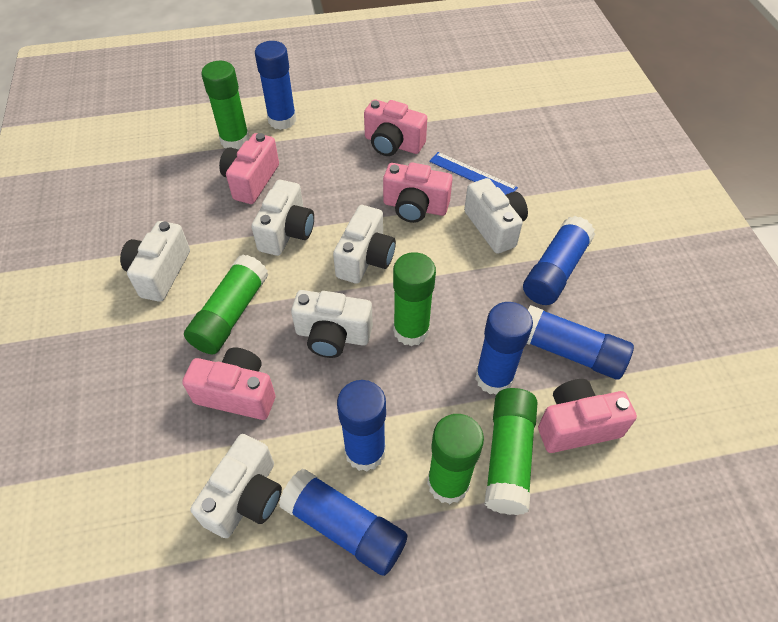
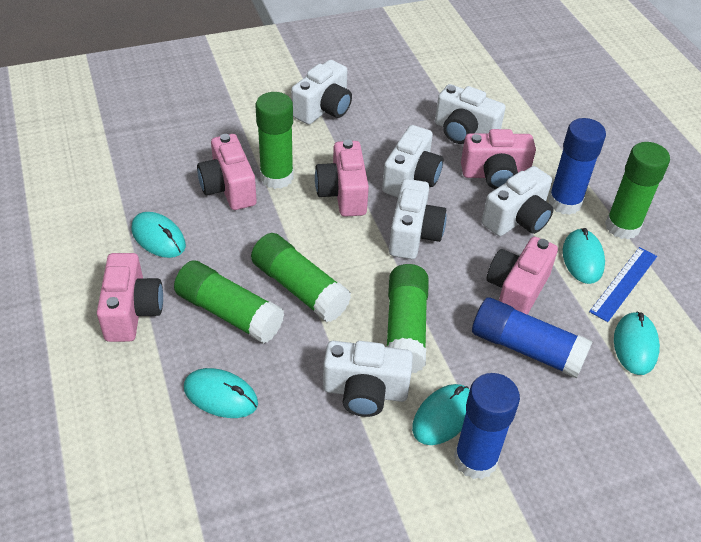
blue glue stick: [255,41,296,130] [279,468,407,576] [337,380,386,472] [475,302,533,395] [523,216,595,305] [527,305,634,379] = 6 -> [454,373,520,479] [472,298,593,379] [548,118,606,215] = 3
turquoise mouse: none = 0 -> [132,212,186,258] [184,368,258,418] [412,384,470,445] [563,228,605,284] [614,312,660,375] = 5

